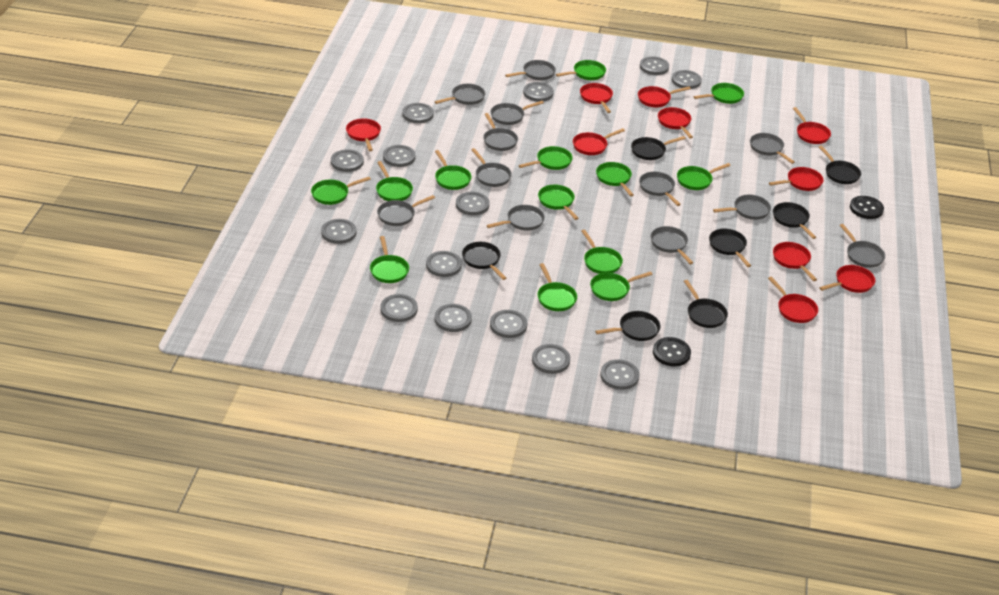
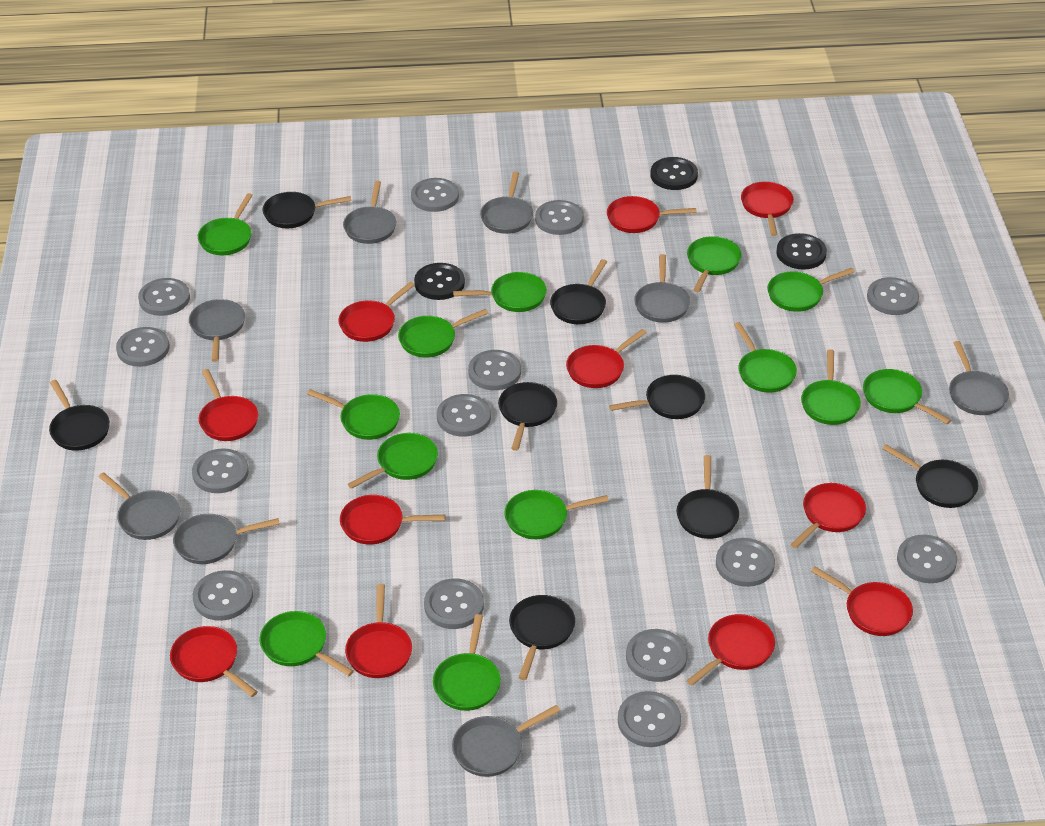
black button: [653,337,691,366] [850,196,884,219] = 2 -> [414,263,465,300] [650,157,698,190] [776,233,827,270] = 3
black pan: [462,242,506,280] [595,311,661,341] [631,136,686,160] [684,280,728,328] [709,229,751,267] [773,202,816,239] [819,146,861,184] = 7 -> [49,380,110,451] [263,192,351,228] [498,382,557,451] [509,595,575,680] [550,259,607,324] [609,375,705,419] [677,455,739,539] [882,444,978,508] = 8
grey pan: [377,195,435,226] [435,84,485,105] [471,148,512,187] [483,113,518,151] [487,205,545,231] [490,101,544,125] [505,60,556,80] [639,172,681,206] [650,226,693,264] [713,195,771,220] [750,133,795,164] [840,224,885,268] = 12 -> [98,472,180,540] [173,514,280,564] [189,299,245,362] [343,181,396,244] [452,705,560,777] [480,171,533,234] [634,254,690,323] [949,341,1009,415] = 8
red pan: [346,118,381,151] [573,128,625,155] [580,83,613,113] [638,86,691,107] [658,107,693,138] [768,277,818,323] [769,167,824,191] [773,242,817,281] [793,107,831,144] [819,265,875,293] = 10 -> [170,626,258,697] [199,369,258,441] [338,282,415,342] [340,495,446,545] [345,584,412,678] [566,329,647,388] [607,196,697,233] [686,614,775,686] [741,182,794,236] [791,483,866,548] [811,567,913,636] = 11

